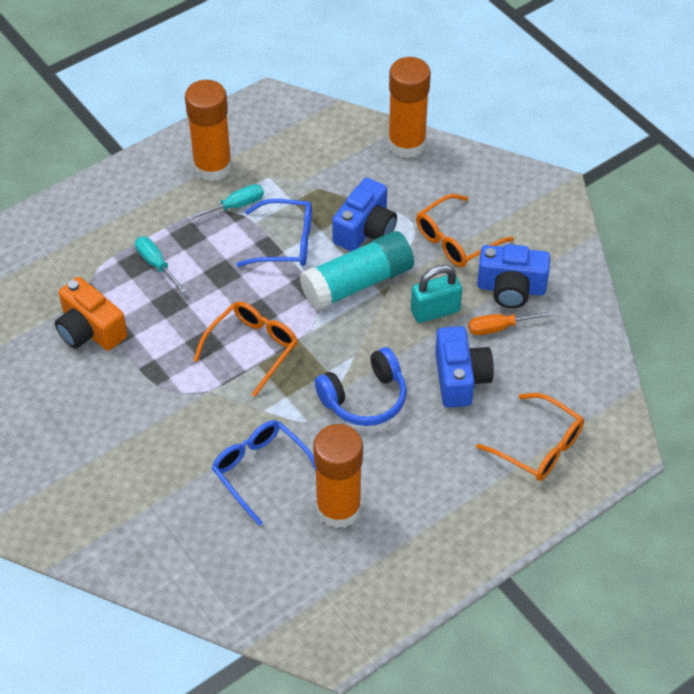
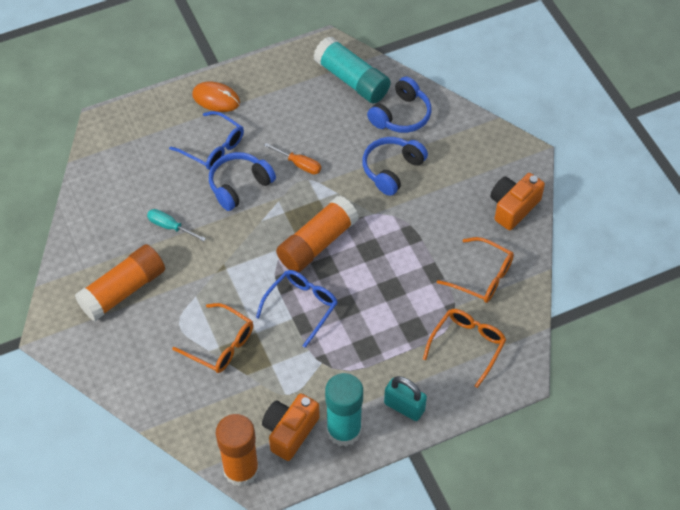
blue camera: [332,178,397,251] [435,326,494,407] [477,244,551,308] = 3 -> none = 0
blue headphones: [315,347,407,426] = 1 -> [209,152,276,211] [362,137,428,196] [367,77,431,133] = 3
orange camera: [55,277,127,351] = 1 -> [262,393,320,461] [490,173,545,230] = 2
orange mouse: none = 0 -> [192,81,240,112] = 1
turquoise glue stick: [300,231,414,311] = 1 -> [313,36,391,103] [325,373,363,446] = 2
turquoise screwdriver: [135,237,187,294] [188,184,264,221] = 2 -> [147,209,206,241] = 1

